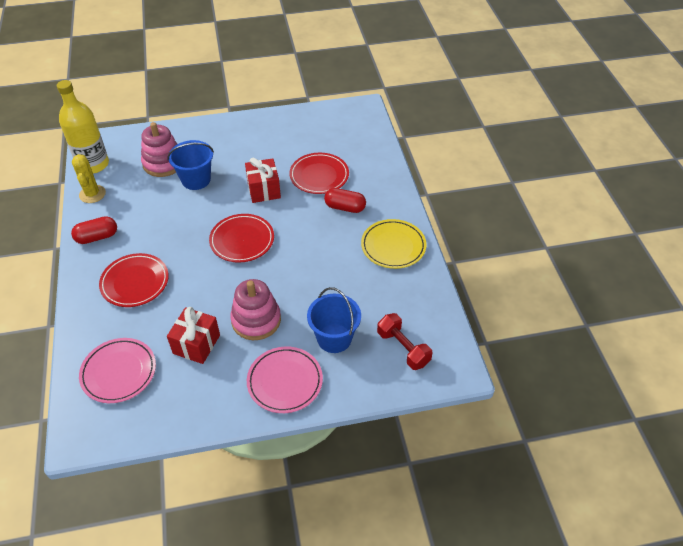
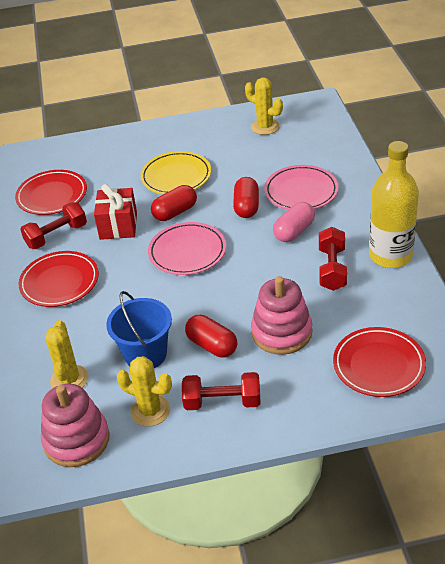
blue bucket: [167,140,214,190] [307,287,361,353] = 2 -> [106,291,172,368] = 1
pink capsule: none = 0 -> [273,202,315,242] = 1
red capsule: [71,216,117,244] [324,188,366,213] = 2 -> [151,185,197,221] [185,315,237,357] [233,177,259,218] = 3
red dumbbell: [377,313,433,370] = 1 -> [20,202,87,249] [182,372,260,410] [319,227,347,291] = 3
red gift: [167,307,220,364] [245,158,281,203] = 2 -> [94,184,137,240] = 1
yellow cactus: [72,154,106,203] = 1 -> [45,320,88,388] [117,356,172,427] [245,78,283,135] = 3

